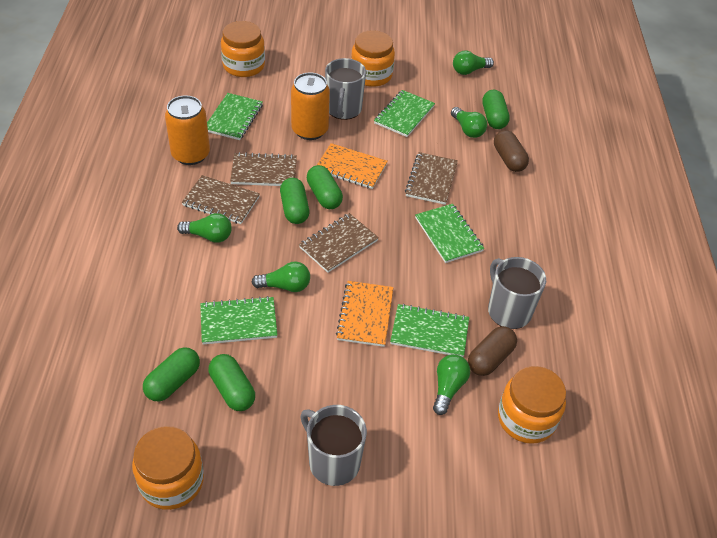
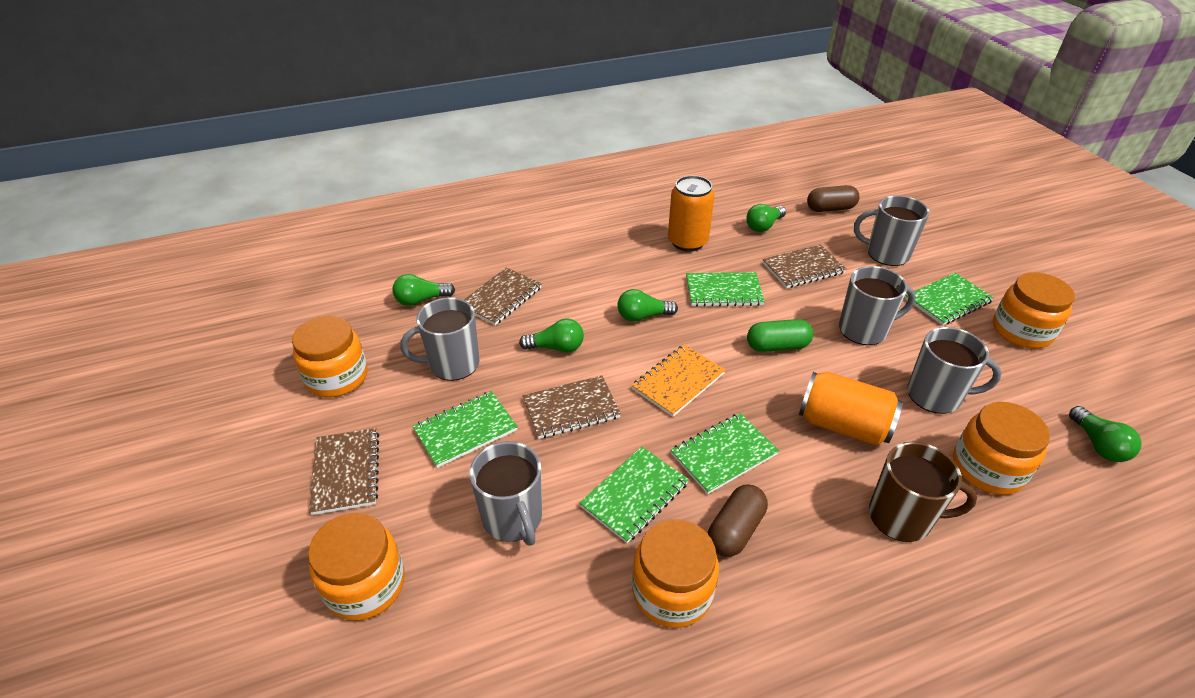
brown mug: none = 0 -> [869,442,977,542] = 1
green capsule: [143,347,200,402] [209,354,255,411] [280,178,309,224] [307,165,343,209] [482,90,510,129] = 5 -> [747,319,813,352] = 1
grey mug: [301,405,367,486] [325,58,366,120] [488,257,546,329] = 3 -> [400,297,479,381] [469,441,542,546] [839,266,916,345] [854,195,930,266] [907,327,1002,414] = 5
orange jar: [132,426,204,510] [221,21,265,77] [351,30,395,87] [498,366,566,444] = 4 -> [292,316,367,397] [308,513,405,621] [632,519,719,628] [953,402,1050,495] [993,272,1075,349] = 5
orange notebook: [317,143,388,189] [336,281,393,347] = 2 -> [632,344,725,417] = 1

